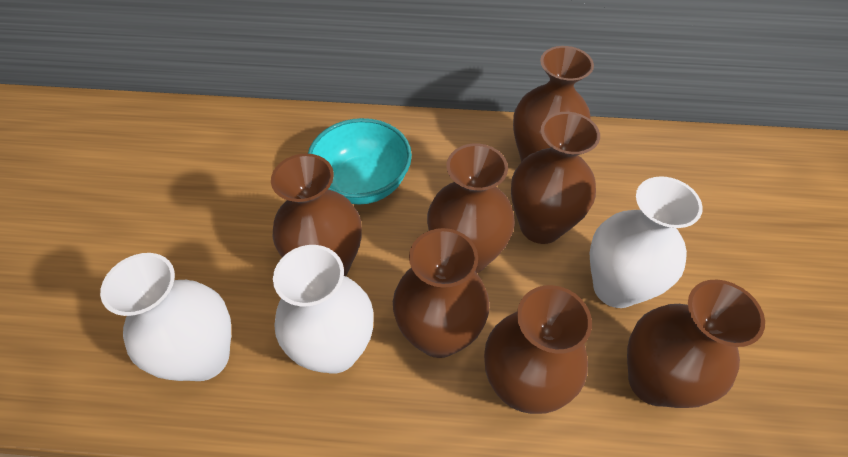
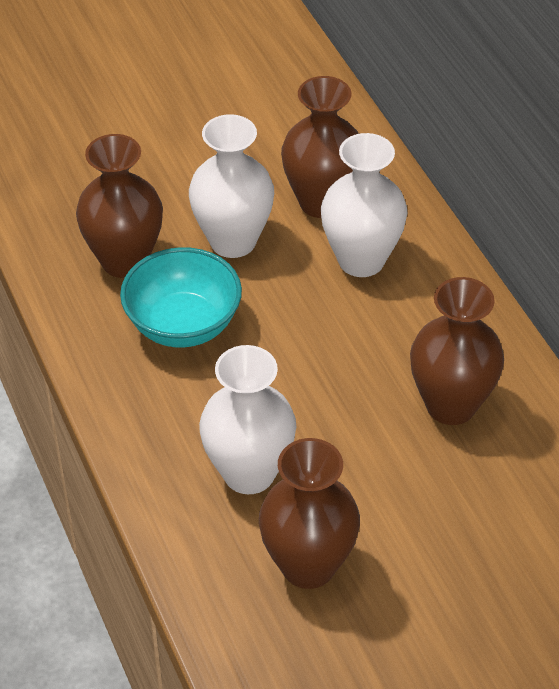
brown vase: [271,154,362,276] [393,228,490,358] [427,144,515,273] [484,285,592,414] [511,112,600,244] [513,46,594,162] [627,280,765,408] = 7 -> [76,134,163,278] [259,438,360,589] [281,76,359,218] [410,277,504,425] = 4

